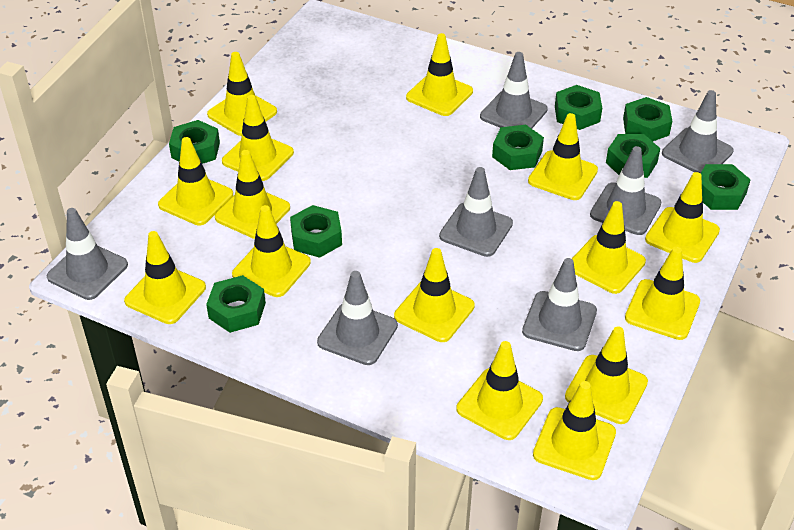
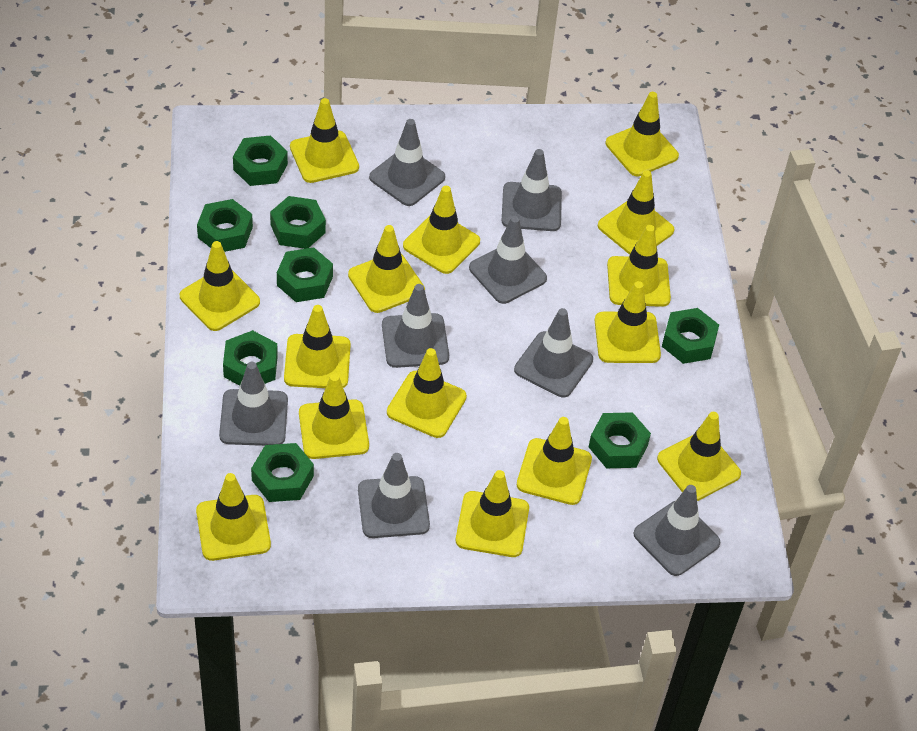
grey traffic cone: [47,208,128,300] [317,271,398,365] [439,167,513,257] [480,52,548,129] [522,258,597,351] [590,146,661,235] [662,90,734,173] = 7 -> [219,362,288,446] [358,453,430,538] [369,119,445,206] [382,284,449,368] [469,216,547,304] [502,149,562,231] [514,308,593,397] [633,485,720,576] = 8

